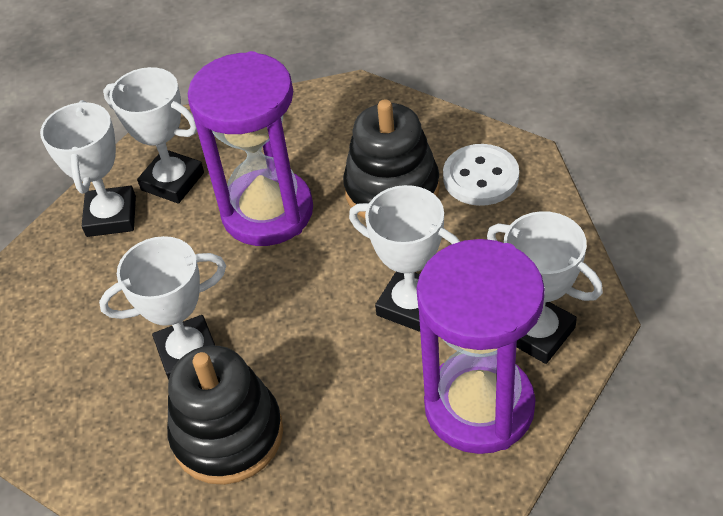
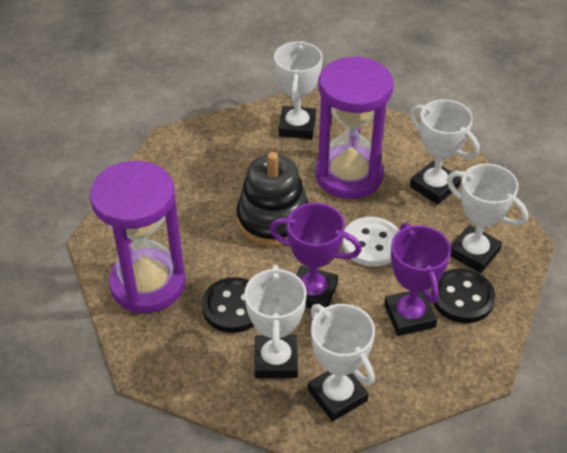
black button: none = 0 -> [202,277,254,333] [431,269,495,323] = 2
black stacking toy: [167,346,283,485] [343,99,440,218] = 2 -> [236,152,309,246] = 1
purple trophy: none = 0 -> [270,203,362,309] [384,223,451,336] = 2

